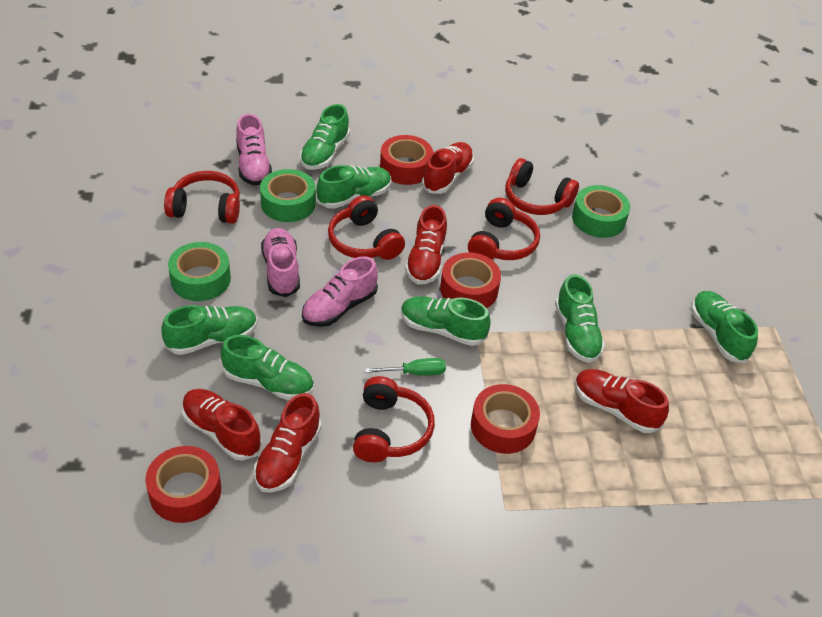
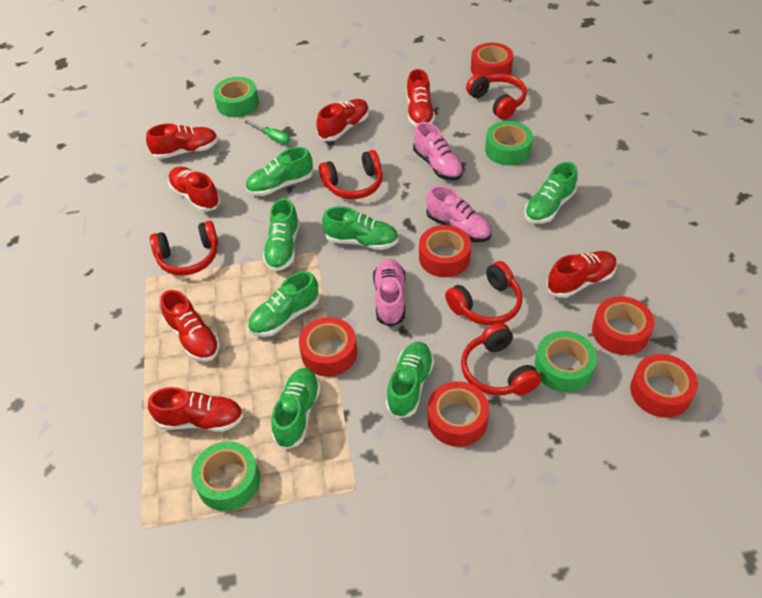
green tape: [168,242,231,301] [260,169,316,222] [572,185,630,238] = 3 -> [192,441,260,511] [213,77,259,117] [485,121,533,165] [534,331,597,392] = 4
red shoe: [182,389,262,461] [254,393,322,493] [405,205,447,285] [422,142,474,194] [575,369,669,433] = 5 -> [146,123,218,159] [148,387,243,432] [160,290,220,362] [168,167,220,212] [316,99,369,141] [407,69,435,127] [547,251,617,298] = 7
red tape: [146,446,221,523] [380,135,433,185] [440,252,501,308] [471,384,540,454] = 4 -> [299,317,357,376] [419,225,471,277] [428,381,489,447] [471,43,513,76] [592,296,654,355] [630,354,698,418] = 6

